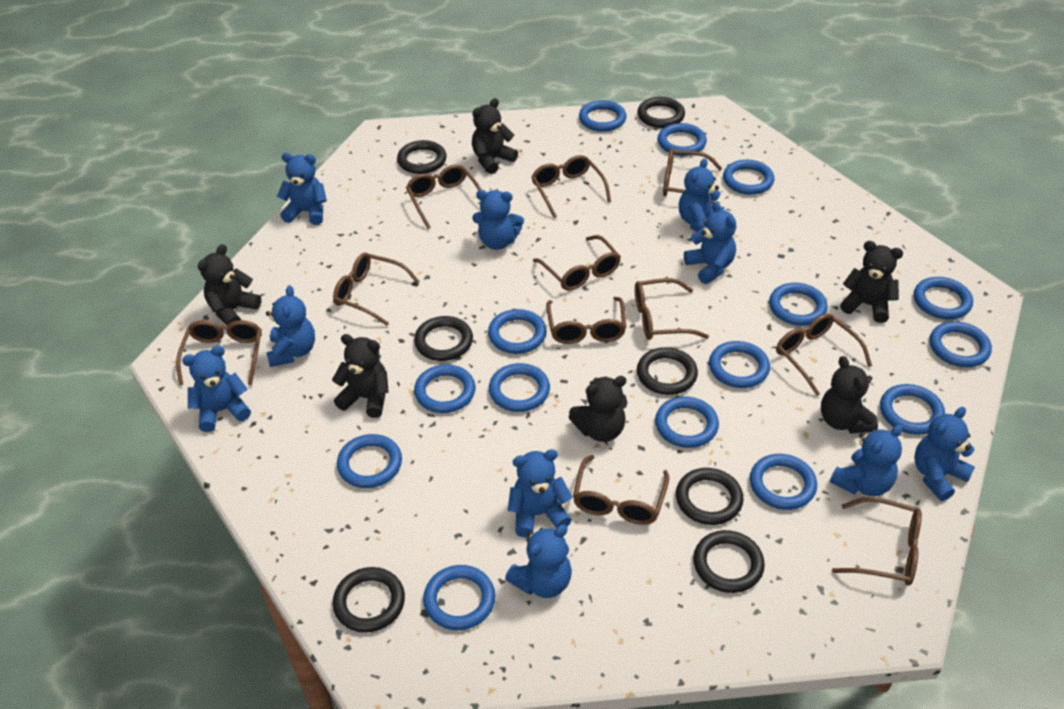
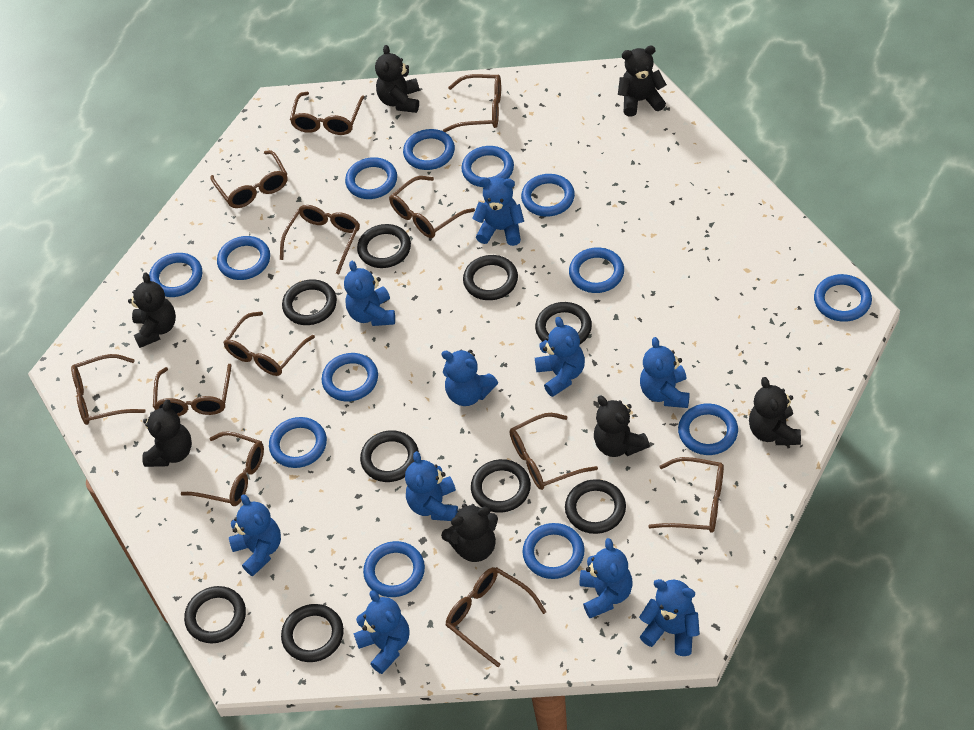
black ring: [333,567,405,633] [397,140,447,174] [414,316,473,361] [637,97,685,128] [637,347,698,395] [676,468,744,525] [693,530,765,593] = 7 -> [184,586,246,643] [281,604,344,662] [282,279,337,325] [357,224,411,268] [360,430,419,482] [463,255,518,300] [471,459,531,513] [535,302,592,344] [565,479,626,534] = 9
black teddy bear: [198,244,261,326] [332,334,389,418] [472,98,518,174] [568,376,627,442] [821,356,878,433] [840,241,903,323] = 6 -> [128,272,176,348] [142,400,192,467] [375,45,420,113] [441,504,498,562] [594,395,650,457] [618,45,667,117] [749,377,801,445] = 7
blue ring: [337,434,402,488] [414,365,475,413] [423,565,495,630] [488,309,547,354] [489,363,550,412] [579,100,626,132] [655,397,719,448] [658,123,707,156] [709,341,770,388] [723,160,774,195] [750,454,817,510] [769,283,828,326] [880,384,945,435] [914,277,973,319] [930,321,992,367] = 15 -> [149,253,202,297] [217,236,270,280] [269,417,327,468] [322,353,378,402] [345,157,397,199] [363,541,425,597] [403,129,455,170] [461,146,514,187] [521,174,575,217] [523,523,585,579] [569,247,624,293] [678,403,738,455] [814,274,872,322] = 13
brown glasses: [176,320,262,385] [333,253,420,326] [406,164,482,229] [531,155,611,218] [533,235,621,291] [546,297,626,344] [573,455,669,525] [635,278,709,340] [663,148,722,203] [776,313,872,396] [832,497,922,586] = 11 -> [71,354,146,425] [153,364,231,416] [180,431,264,506] [211,150,287,208] [223,311,315,376] [280,205,360,275] [290,92,365,135] [389,176,475,238] [443,74,501,132] [446,567,546,667] [510,413,598,490] [648,457,724,533] = 12

